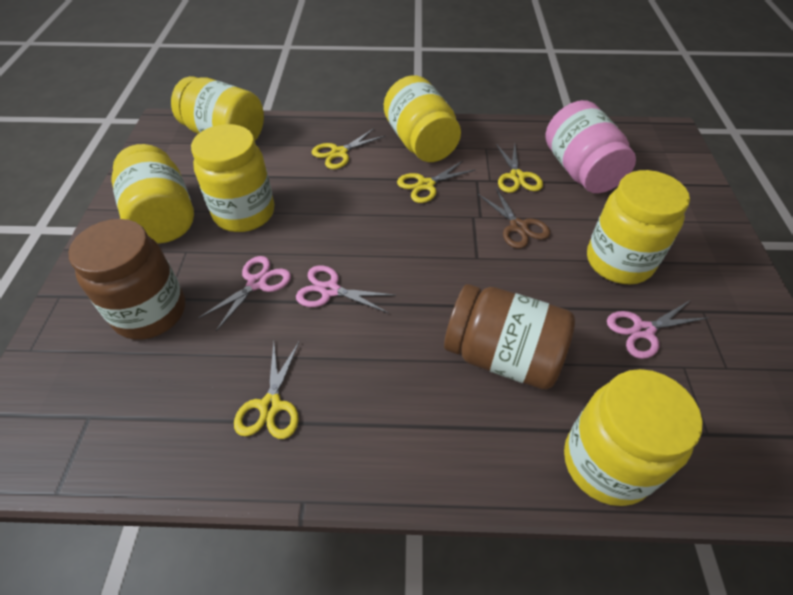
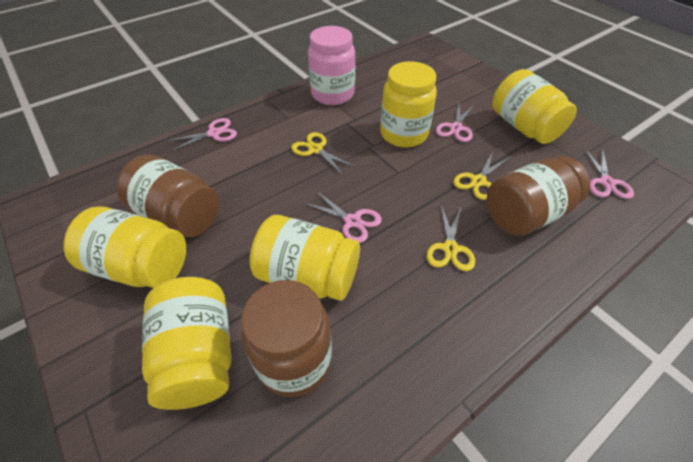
brown jar: [69,219,185,340] [444,284,575,390] = 2 -> [116,155,219,237] [241,280,332,397] [487,156,590,236] = 3
brown scissors: [478,187,550,248] = 1 -> none = 0
pink scissors: [198,256,291,331] [296,265,395,313] [607,301,707,359] = 3 -> [167,118,237,151] [304,191,382,243] [436,103,474,142] [584,148,634,199] = 4
yellow jar: [111,144,194,244] [171,76,264,141] [191,124,274,232] [384,75,461,162] [564,369,703,506] [587,170,690,285] = 6 -> [64,206,186,288] [142,277,232,410] [250,215,360,301] [380,61,437,148] [492,69,577,144] = 5
yellow scissors: [234,342,299,439] [312,128,385,169] [397,160,475,203] [496,144,543,193] = 4 -> [291,132,356,175] [427,205,475,271] [453,152,509,200] = 3

